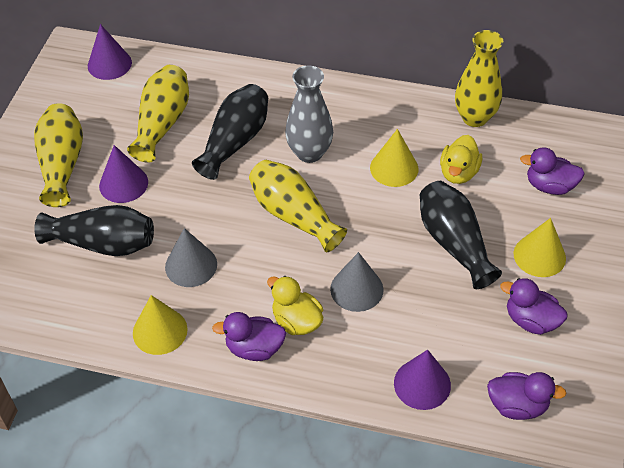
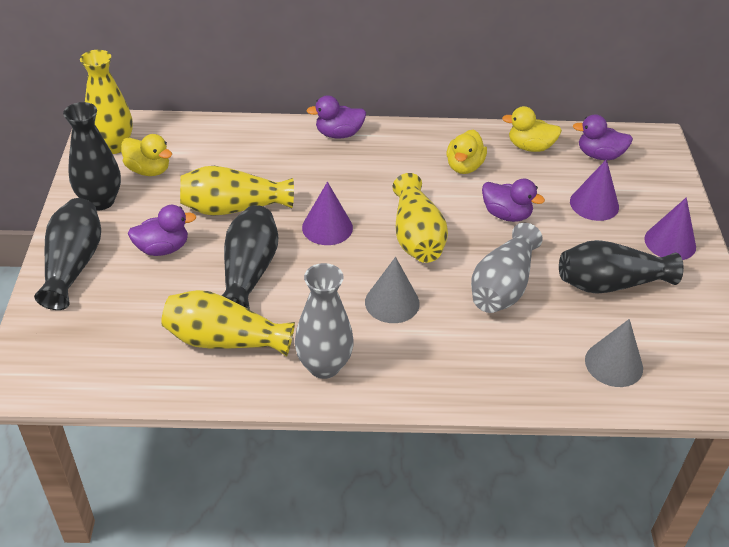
black vase: [34,205,154,256] [192,84,268,180] [420,181,502,289] = 3 -> [34,198,101,310] [63,102,121,210] [222,205,278,310] [559,240,684,294] = 4
grey vase: [285,65,333,163] = 1 -> [295,263,354,379] [471,223,543,313] = 2
yellow cone: [133,295,187,355] [370,129,418,187] [514,218,566,277] = 3 -> none = 0
yellow duck: [267,276,323,335] [440,135,482,184] = 2 -> [121,134,172,176] [447,130,487,174] [502,106,562,152] = 3

